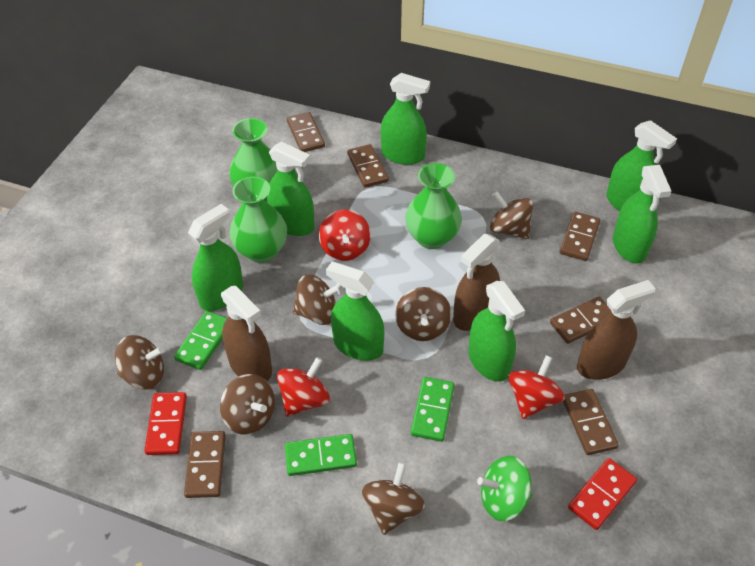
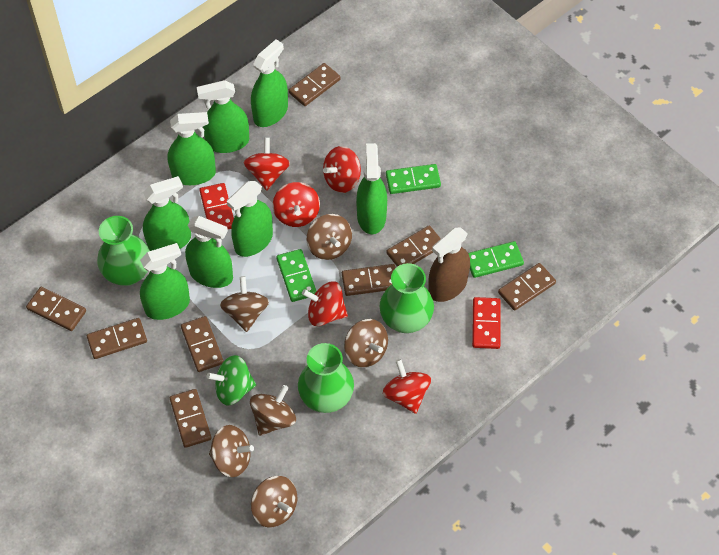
brown domino: [184,431,226,498] [287,112,325,152] [347,144,389,188] [550,297,611,344] [559,212,600,261] [563,389,619,455] = 6 -> [26,287,86,331] [87,318,147,359] [170,389,212,448] [181,316,224,372] [288,63,341,106] [342,264,395,296] [386,226,441,267] [498,263,556,311] = 8
brown spray bottle: [221,286,272,381] [453,234,500,331] [577,280,656,380] = 3 -> [428,227,470,302] = 1
green spray bottle: [188,204,243,311] [267,141,315,236] [326,262,384,361] [381,73,430,165] [468,281,525,381] [606,120,677,211] [613,165,671,263] = 7 -> [140,243,190,320] [143,176,191,251] [168,112,216,185] [185,216,233,288] [197,80,249,153] [227,181,273,257] [251,40,288,127] [356,143,387,234] = 8
red spinning top: [277,357,330,417] [319,210,371,261] [508,355,565,419] = 3 -> [244,137,290,191] [273,182,320,227] [302,282,348,326] [323,146,361,193] [383,359,431,414] = 5

